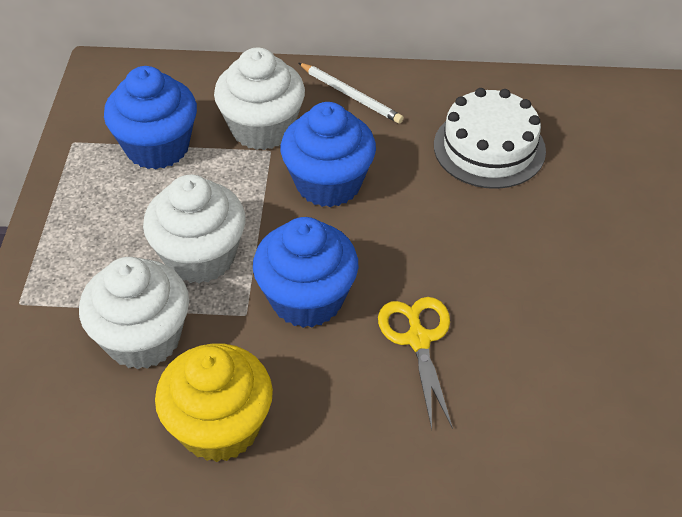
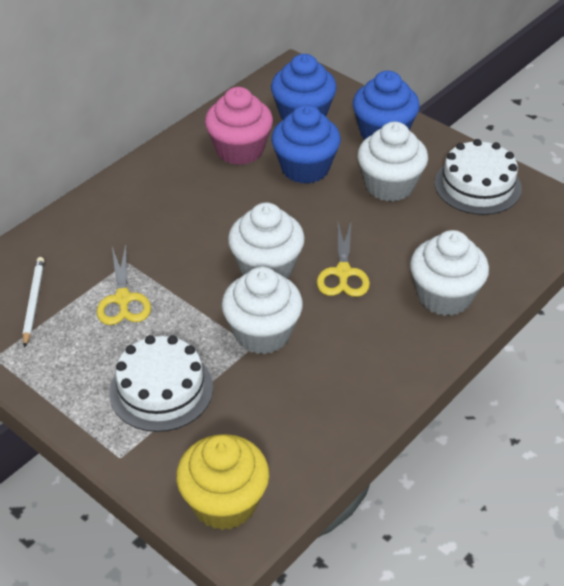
pink cupcake: none = 0 -> [205,87,273,165] = 1
white cake: [434,88,546,189] = 1 -> [109,335,213,432] [435,139,522,215] = 2
white cupcake: [79,257,189,370] [143,175,246,283] [214,48,305,150] = 3 -> [222,267,303,354] [228,203,305,278] [357,122,428,202] [410,230,489,316] = 4
yellow scissors: [378,297,453,429] = 1 -> [97,244,151,325] [317,223,370,297] = 2

